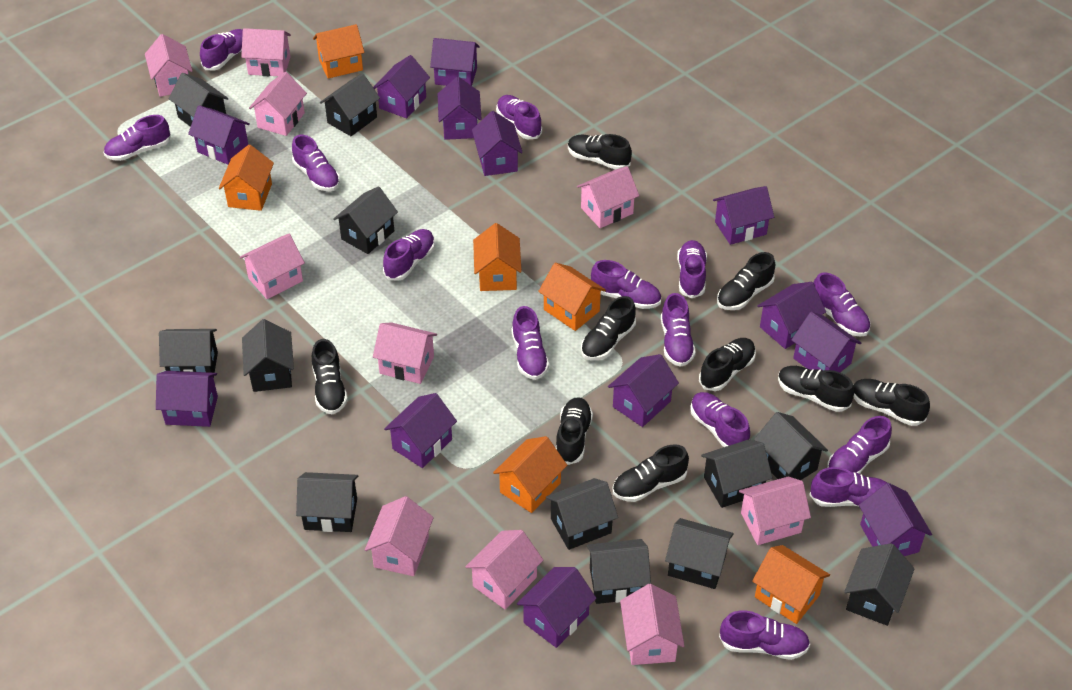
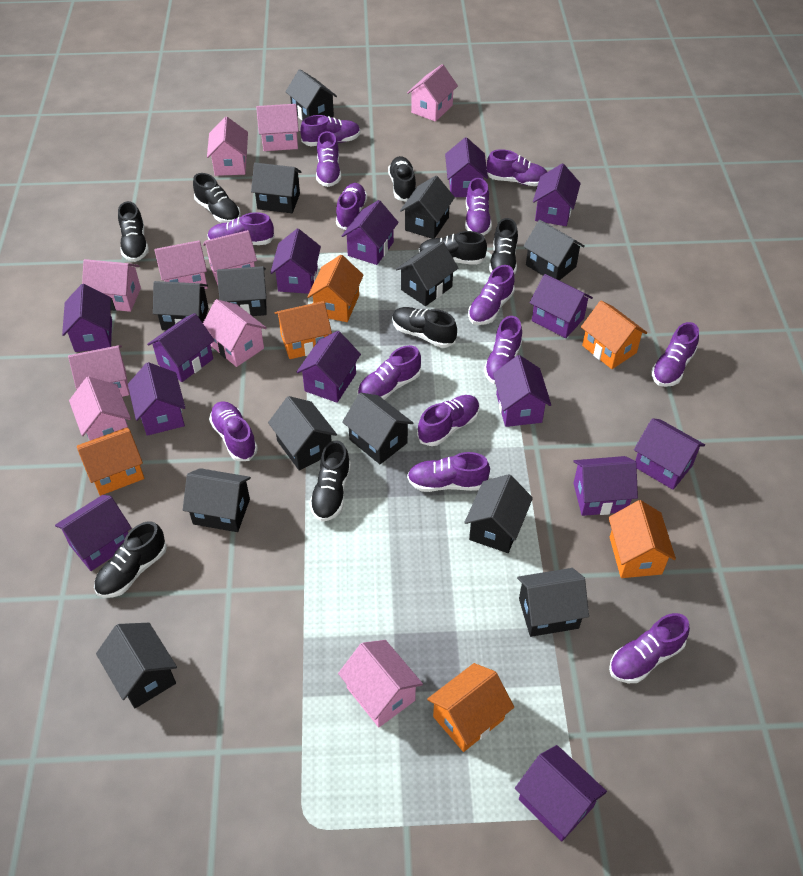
black house: [159,329,218,379] [168,73,229,127] [242,319,294,392] [296,472,358,532] [320,73,380,136] [333,186,398,254] [546,478,618,550] [586,539,651,604] [665,518,734,589] [701,439,773,508] [754,412,828,480] [844,543,915,626] = 12 -> [96,623,177,708] [153,281,208,330] [183,468,251,532] [217,266,267,316] [251,163,301,213] [268,396,337,471] [285,69,337,121] [342,393,413,464] [396,241,458,306] [400,176,455,239] [464,474,533,553] [517,568,589,637] [523,220,585,280] = 13
black shoe: [312,339,348,414] [556,397,593,465] [568,134,632,169] [581,296,636,360] [613,444,689,502] [699,338,756,391] [717,252,775,310] [778,366,854,412] [853,379,930,426] = 9 -> [94,521,167,598] [118,201,149,262] [193,173,241,223] [309,440,351,522] [388,156,416,202] [392,307,457,348] [419,231,487,265] [489,218,518,275] = 8
purple house: [156,371,218,427] [188,105,250,165] [373,55,430,118] [384,393,457,468] [430,38,480,86] [438,77,482,140] [472,111,523,176] [517,567,596,648] [608,354,679,427] [713,186,774,245] [757,282,826,349] [791,312,861,372] [859,483,932,556] = 13 -> [55,495,131,571] [62,284,112,352] [128,362,185,436] [147,313,215,382] [270,229,321,294] [297,331,361,403] [342,200,399,265] [445,137,488,197] [493,355,551,427] [515,745,607,842] [530,274,593,338] [533,164,581,226] [573,456,638,516] [634,418,705,490] = 14

